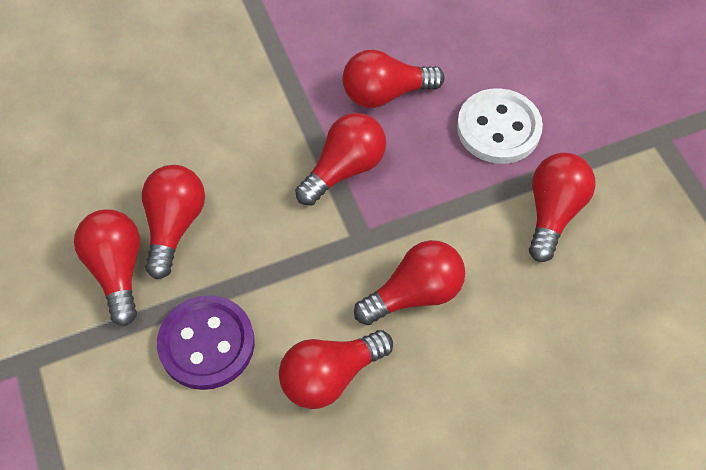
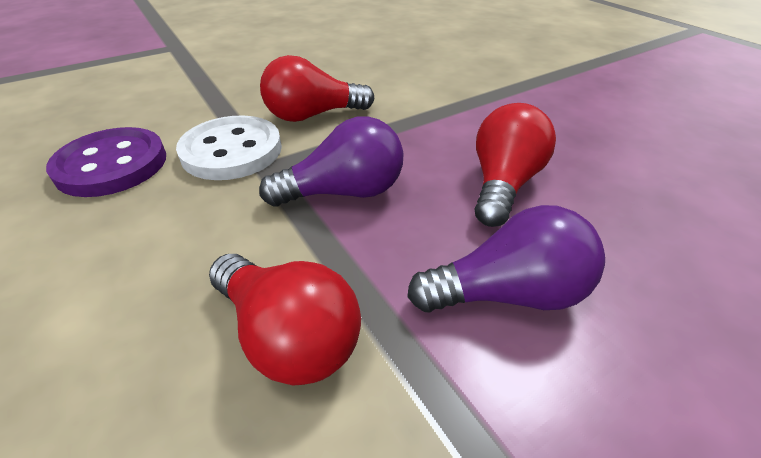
purple light bulb: none = 0 -> [259,116,403,207] [407,205,605,313] = 2
red light bulb: [74,209,140,326] [142,165,205,279] [279,330,393,409] [295,113,386,206] [342,50,444,108] [354,240,465,325] [529,153,596,262] = 7 -> [209,254,361,386] [260,55,375,122] [474,103,556,227] = 3

